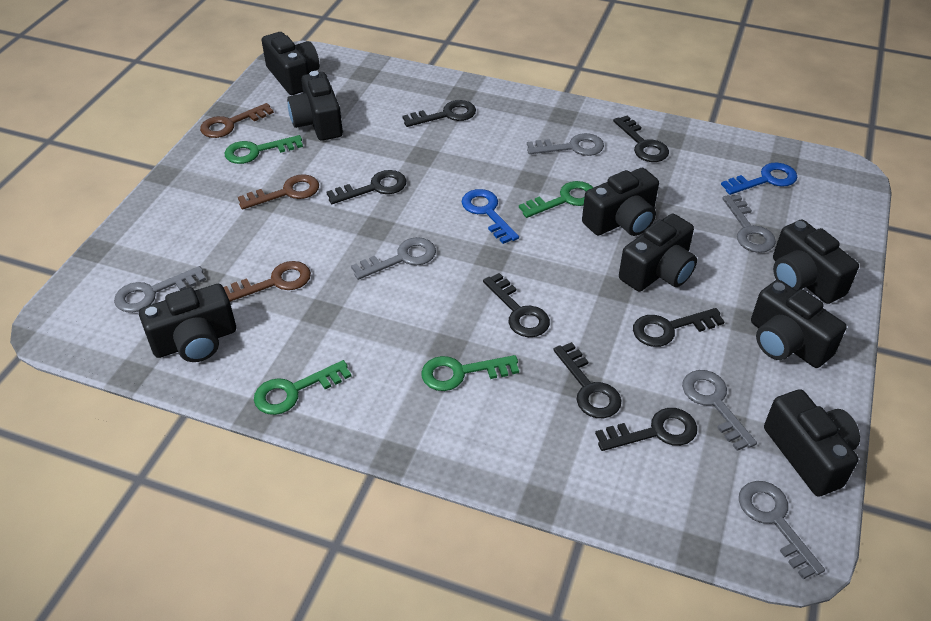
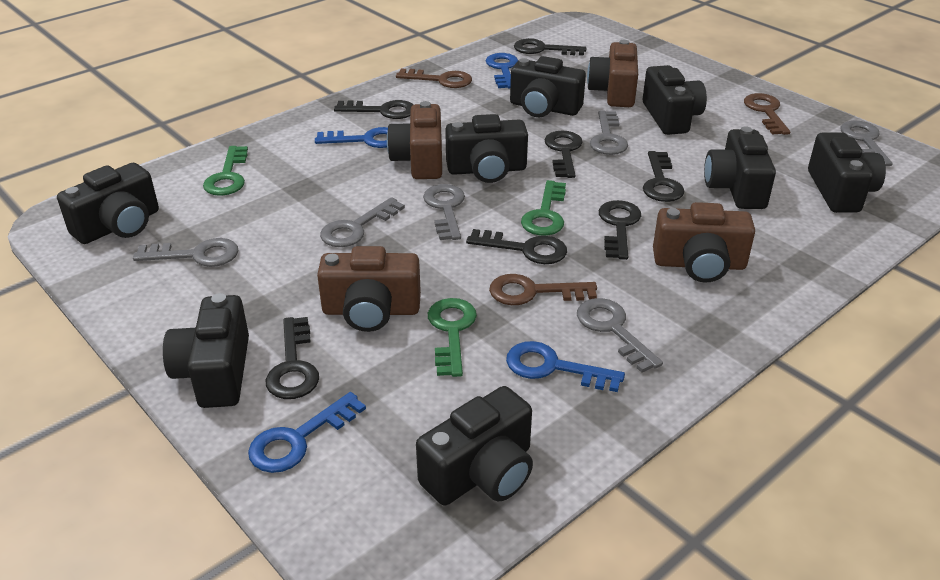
blue key: [462,189,519,244] [721,163,797,195] = 2 -> [248,392,366,473] [315,127,388,148] [486,53,518,88] [506,341,625,392] = 4
brown camera: none = 0 -> [317,246,421,332] [387,101,442,179] [587,40,638,107] [653,202,755,283] = 4
green key: [225,135,303,164] [254,360,351,415] [421,355,519,391] [519,181,593,218] = 4 -> [203,146,248,196] [428,298,477,377] [521,180,566,236] = 3

